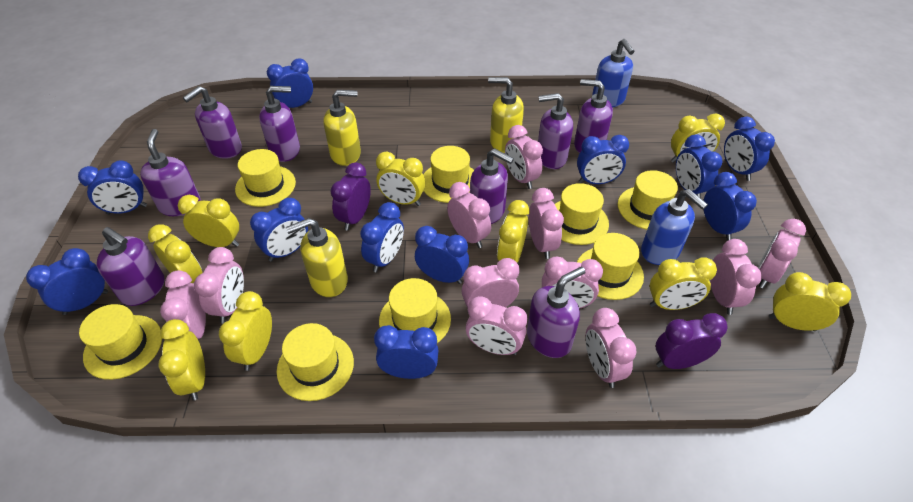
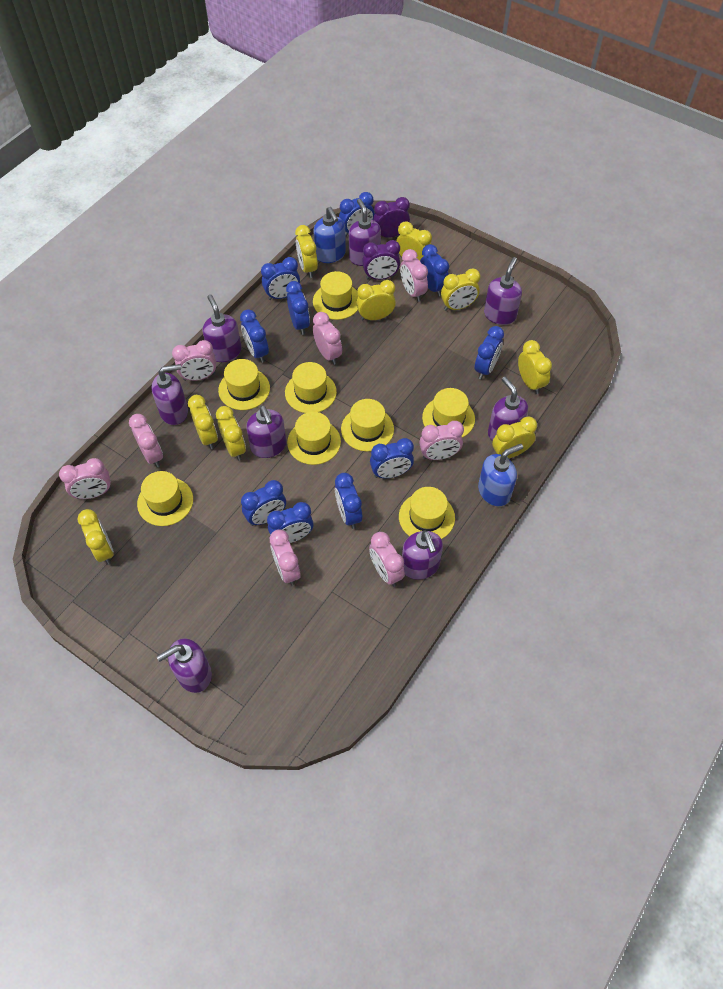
blue clock: [26,248,108,315] [78,160,147,215] [250,198,308,261] [267,59,313,108] [360,202,404,272] [374,325,439,379] [415,226,469,284] [577,135,629,184] [676,134,722,198] [703,172,757,241] [724,117,775,181] = 11 -> [240,309,269,363] [241,480,286,526] [261,257,300,300] [267,502,314,543] [286,281,310,335] [335,473,363,529] [339,192,375,237] [370,438,414,478] [420,244,449,296] [475,326,504,379] = 10
pink clock: [160,270,206,339] [194,247,244,324] [447,182,491,248] [462,258,519,308] [466,296,527,355] [505,125,543,189] [529,188,564,259] [542,257,603,309] [585,308,637,388] [710,239,762,315] [758,219,806,288] = 11 -> [59,458,111,499] [129,414,163,467] [172,340,217,381] [269,530,301,586] [313,312,342,365] [369,532,405,587] [400,249,428,302] [419,421,464,460] = 8
yellow soap dispenser: [286,218,348,297] [323,90,361,166] [488,77,524,153] = 3 -> none = 0

